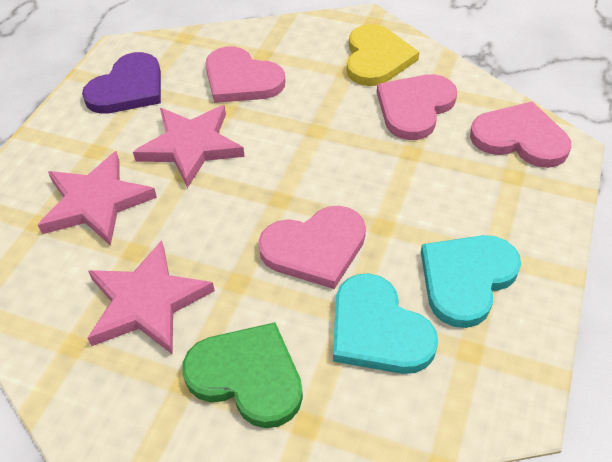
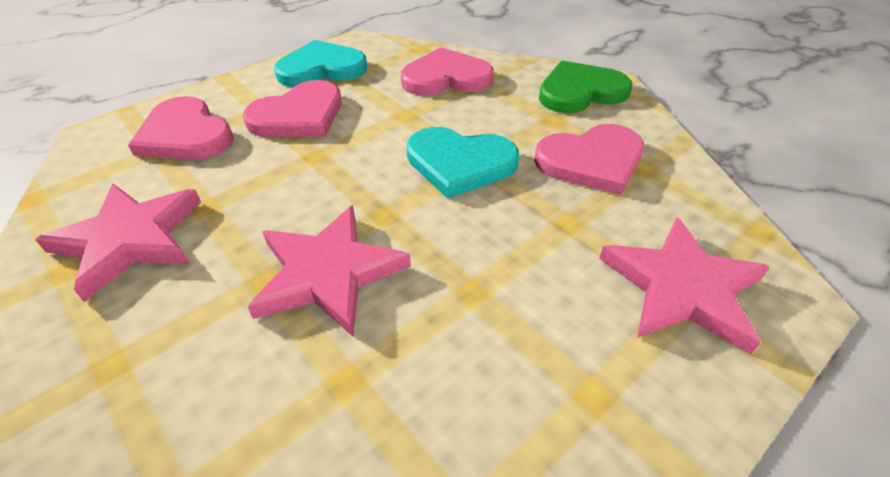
purple heart: [82,52,161,114] = 1 -> none = 0
yellow heart: [347,24,419,86] = 1 -> none = 0

